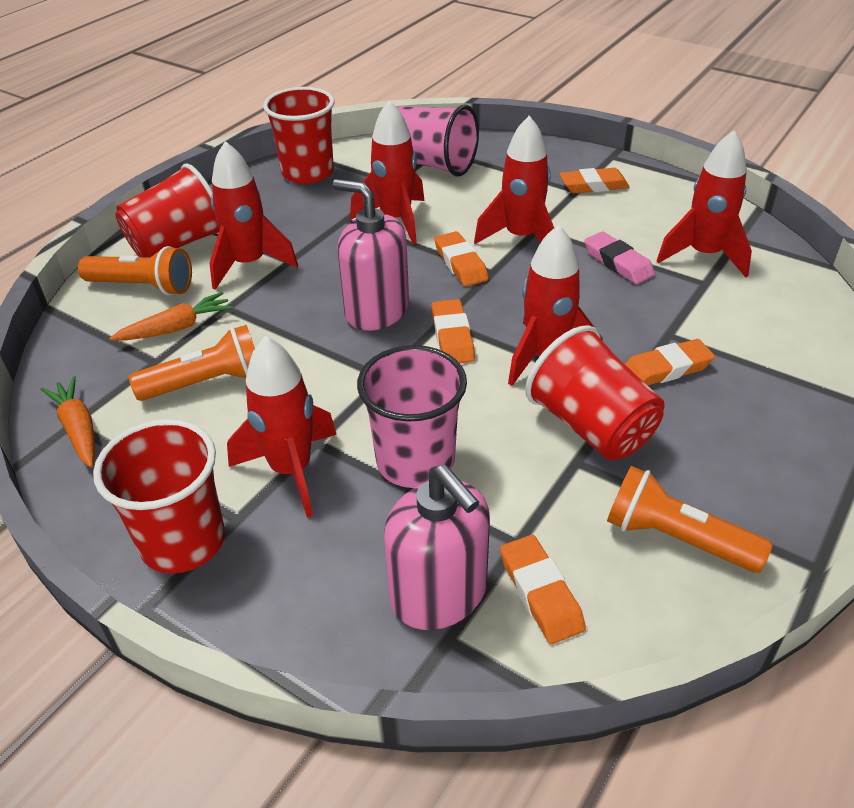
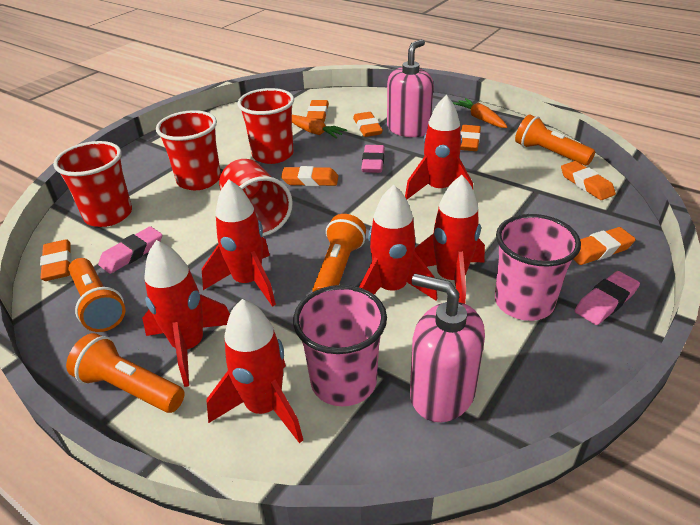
orange eraser: [431,299,475,363] [434,231,489,286] [500,535,586,644] [560,168,630,193] [625,339,715,385] = 5 -> [40,239,72,281] [281,166,338,186] [307,100,329,122] [353,112,383,137] [460,125,481,151] [561,161,616,200] [573,227,636,265] = 7
orange flashlight: [78,246,192,296] [129,325,255,401] [607,466,772,573] = 3 -> [66,333,185,413] [69,258,125,332] [312,214,366,292] [515,114,595,166] = 4
pink eraser: [584,231,655,284] = 1 -> [98,226,162,274] [361,145,385,173] [575,271,640,325] = 3

